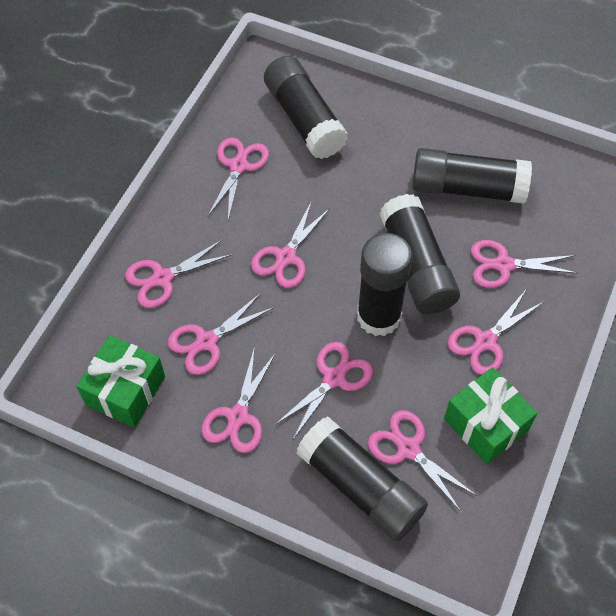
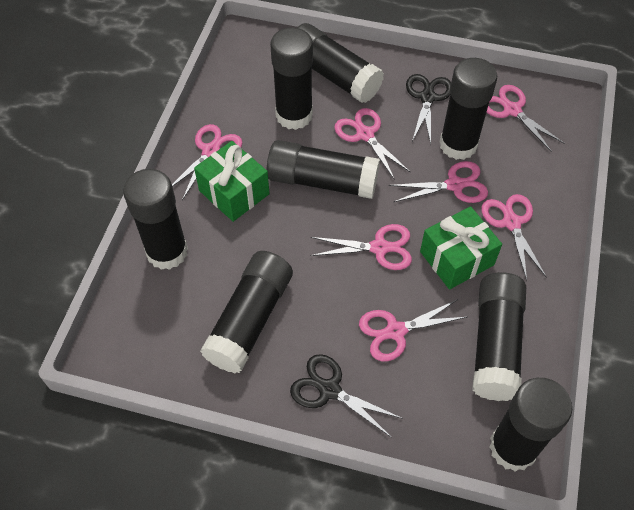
black glue stick: [264,56,348,159] [297,416,428,542] [357,233,412,336] [380,194,460,314] [412,148,532,204] = 5 -> [123,169,188,270] [200,251,293,373] [267,140,380,199] [270,27,313,130] [297,23,384,103] [440,58,497,160] [472,272,526,401] [489,378,572,472] = 8
black scissors: none = 0 -> [290,354,403,438] [406,74,451,144] = 2
pink scissors: [125,239,232,308] [168,293,274,375] [202,347,276,453] [208,138,269,220] [251,201,330,288] [275,342,373,439] [368,410,477,512] [448,290,543,375] [471,240,577,288] = 9 -> [172,124,242,200] [311,224,412,270] [334,108,411,180] [359,299,467,361] [389,161,488,203] [481,194,547,280] [486,85,565,152] = 7

